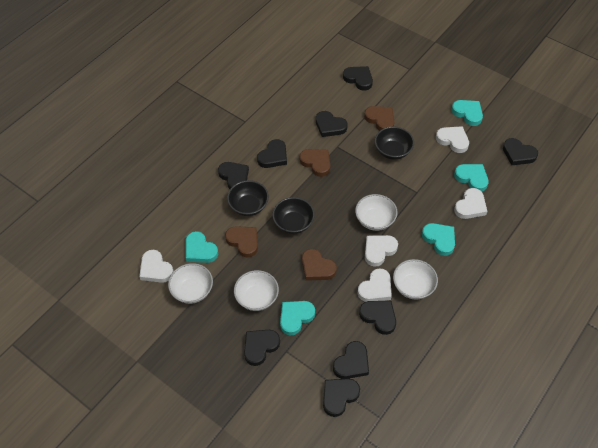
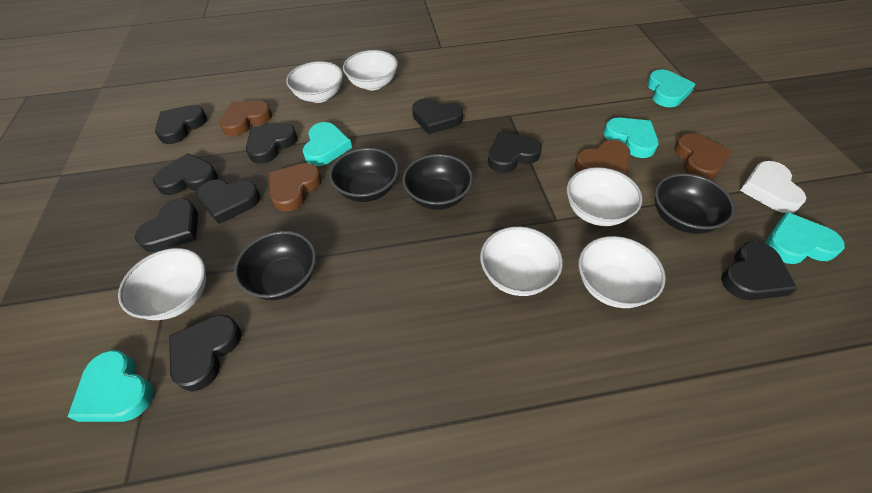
black bowl: [227,180,269,216] [272,197,315,234] [375,126,414,160] = 3 -> [234,231,316,300] [329,148,399,202] [402,154,473,210] [655,173,735,234] = 4
white bowl: [168,263,213,304] [234,270,279,311] [355,194,397,231] [393,259,438,300] = 4 -> [118,248,206,320] [286,61,343,103] [343,50,398,90] [480,226,563,296] [567,167,643,226] [579,236,666,308] = 6
white heart: [139,250,174,283] [358,268,392,302] [365,235,398,267] [436,126,469,153] [454,188,488,219] = 5 -> [740,161,806,213] = 1

